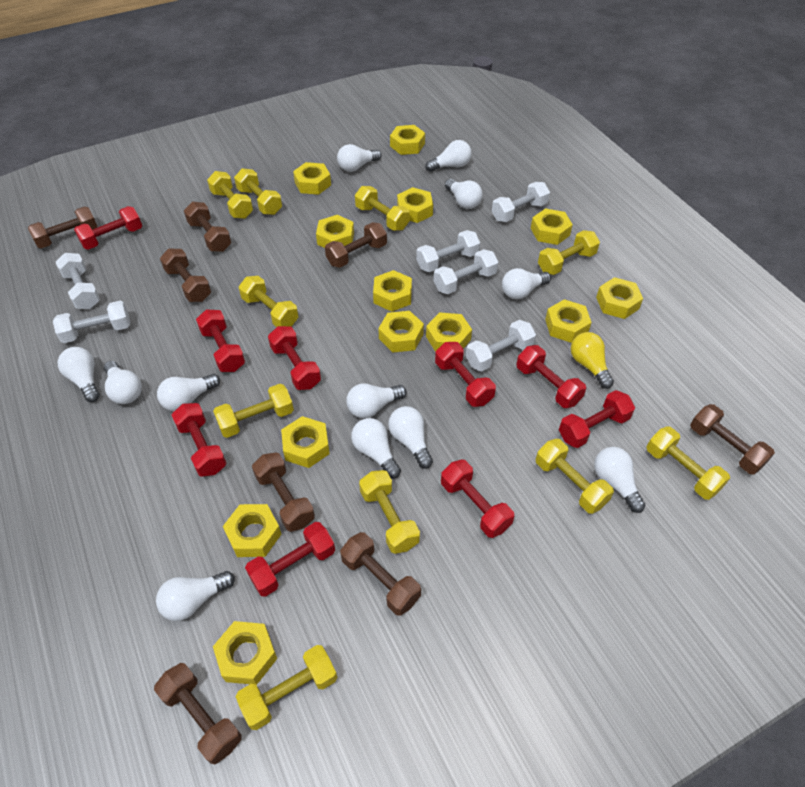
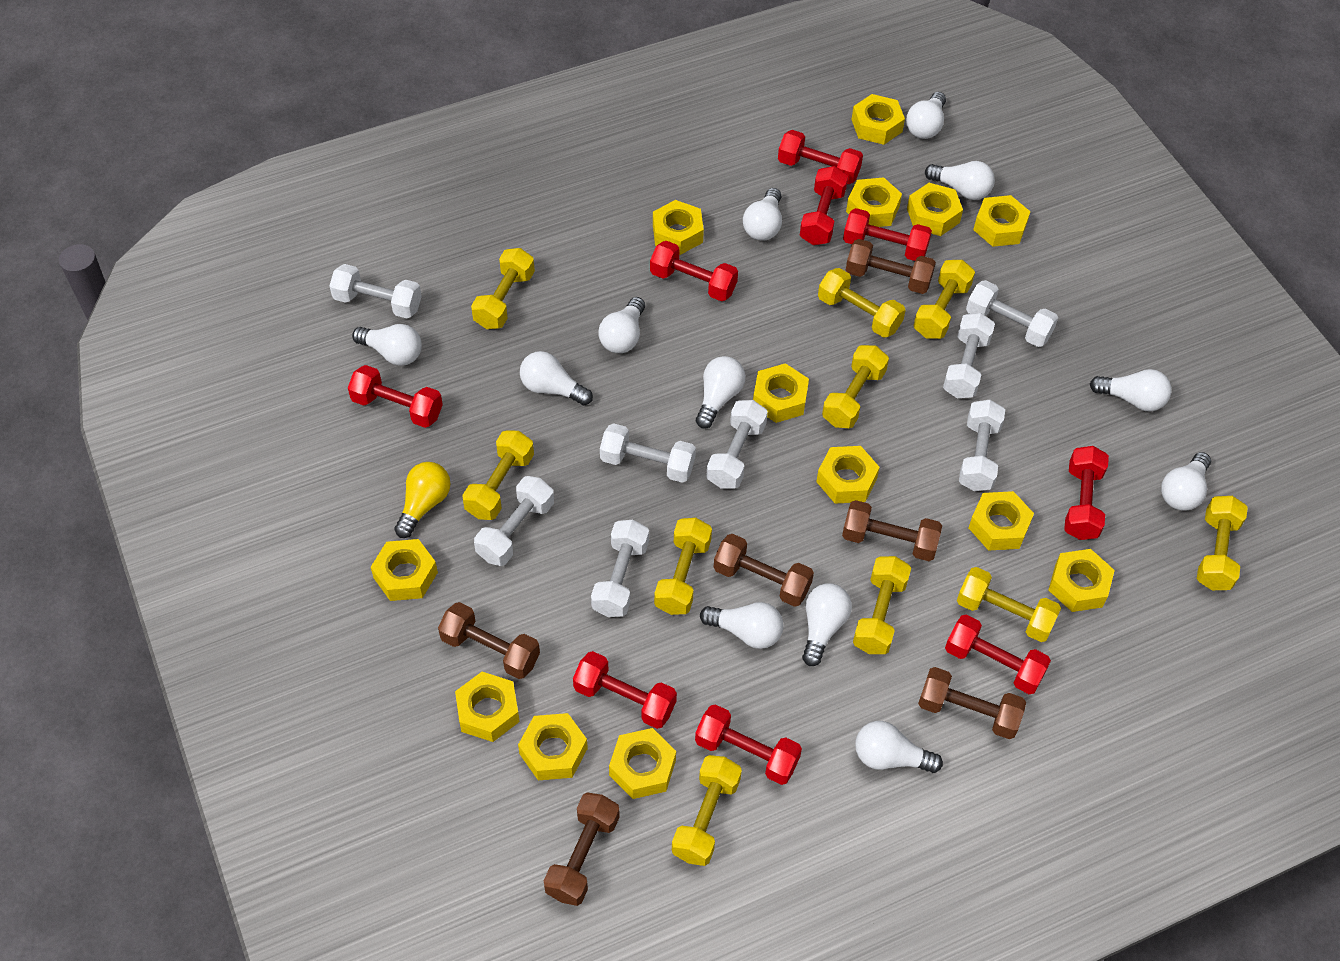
brown dumbbell: [28,206,98,248] [154,663,241,765] [160,248,211,302] [184,202,231,252] [252,452,315,532] [325,222,387,268] [340,532,421,616] [690,404,775,474] = 8 -> [438,602,540,679] [544,793,620,906] [714,534,814,607] [842,500,942,561] [846,239,936,294] [918,667,1026,739] = 6
white dumbbell: [53,301,130,343] [56,253,100,309] [416,230,480,272] [434,249,498,294] [466,320,536,371] [492,182,550,222] = 6 -> [330,264,422,318] [474,476,554,566] [591,520,649,617] [600,423,696,483] [706,400,768,489] [943,313,995,398] [959,400,1005,491] [966,280,1058,347] = 8

